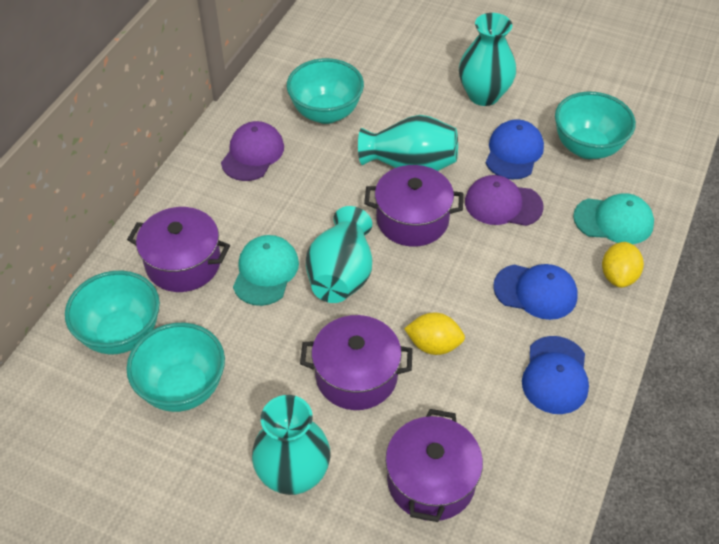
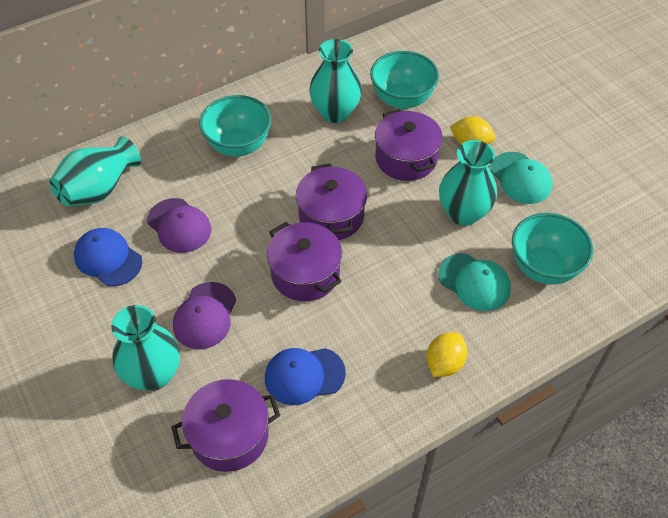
blue cap: [486,119,544,179] [493,264,578,320] [522,336,589,414] = 3 -> [74,228,142,286] [265,348,346,405] = 2
turquoise bowl: [65,271,160,354] [126,323,225,412] [287,58,364,124] [555,92,636,159] = 4 -> [199,95,271,157] [370,51,439,109] [512,213,593,285] = 3

